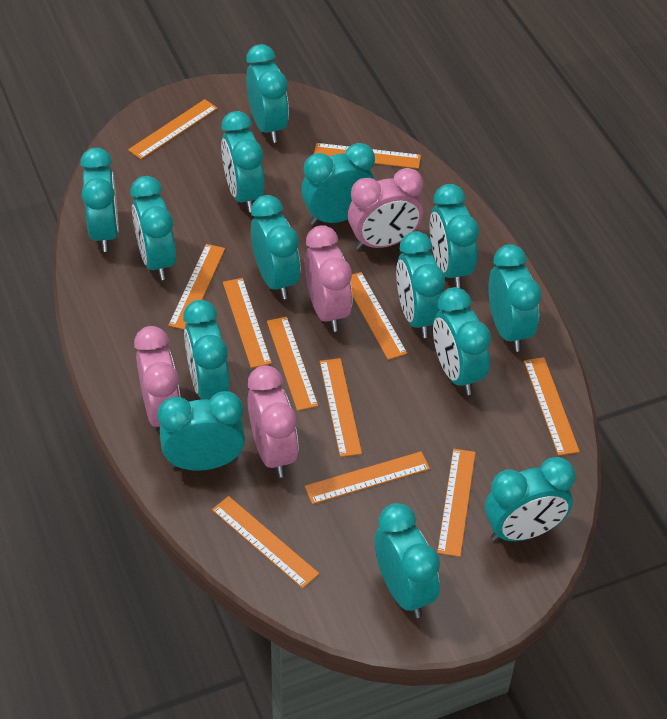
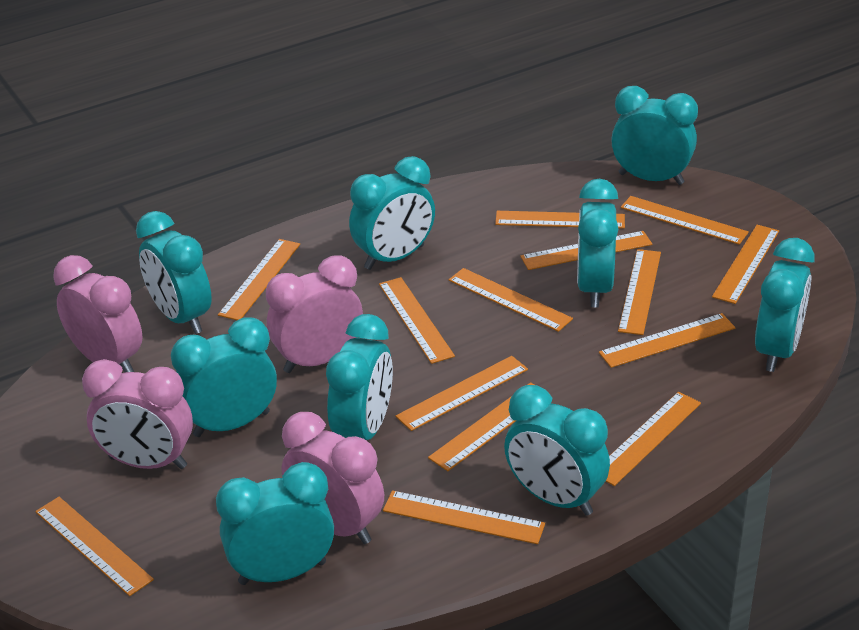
orange ruler: [128,99,218,159] [168,244,225,330] [212,496,319,589] [223,278,272,368] [267,317,318,411] [304,451,430,504] [314,143,421,169] [320,358,362,457] [351,272,407,360] [437,449,476,557] [524,357,580,456] = 11 -> [35,497,154,596] [218,239,300,320] [379,277,455,364] [383,490,545,544] [395,356,528,431] [428,382,534,471] [449,268,573,332] [495,211,625,228] [520,231,653,270] [599,313,735,368] [605,392,701,486] [618,249,661,335] [621,196,749,245] [712,225,779,304] = 14
turquoise clock: [80,148,119,252] [130,176,176,280] [158,391,245,471] [183,300,230,399] [221,111,265,213] [246,44,289,143] [251,195,301,299] [301,143,375,225] [375,503,440,618] [396,231,445,338] [430,184,479,288] [433,287,491,395] [485,457,575,541] [488,244,541,352] = 14 -> [136,211,212,334] [171,317,277,437] [216,462,334,585] [326,314,393,440] [349,156,435,270] [504,385,610,516] [577,179,618,307] [611,86,698,185] [755,238,814,372] = 9

